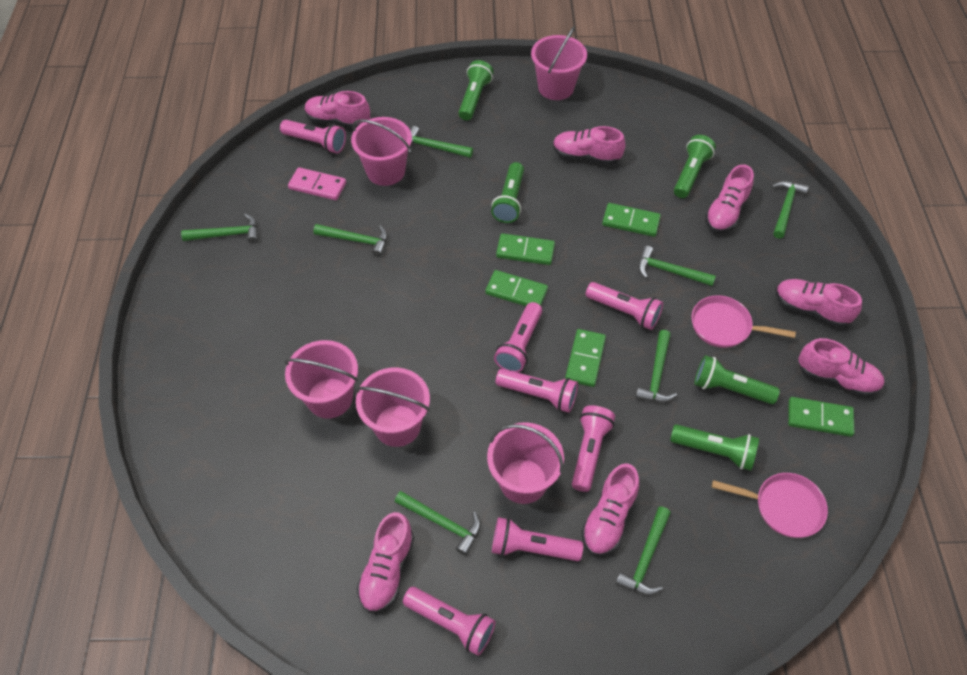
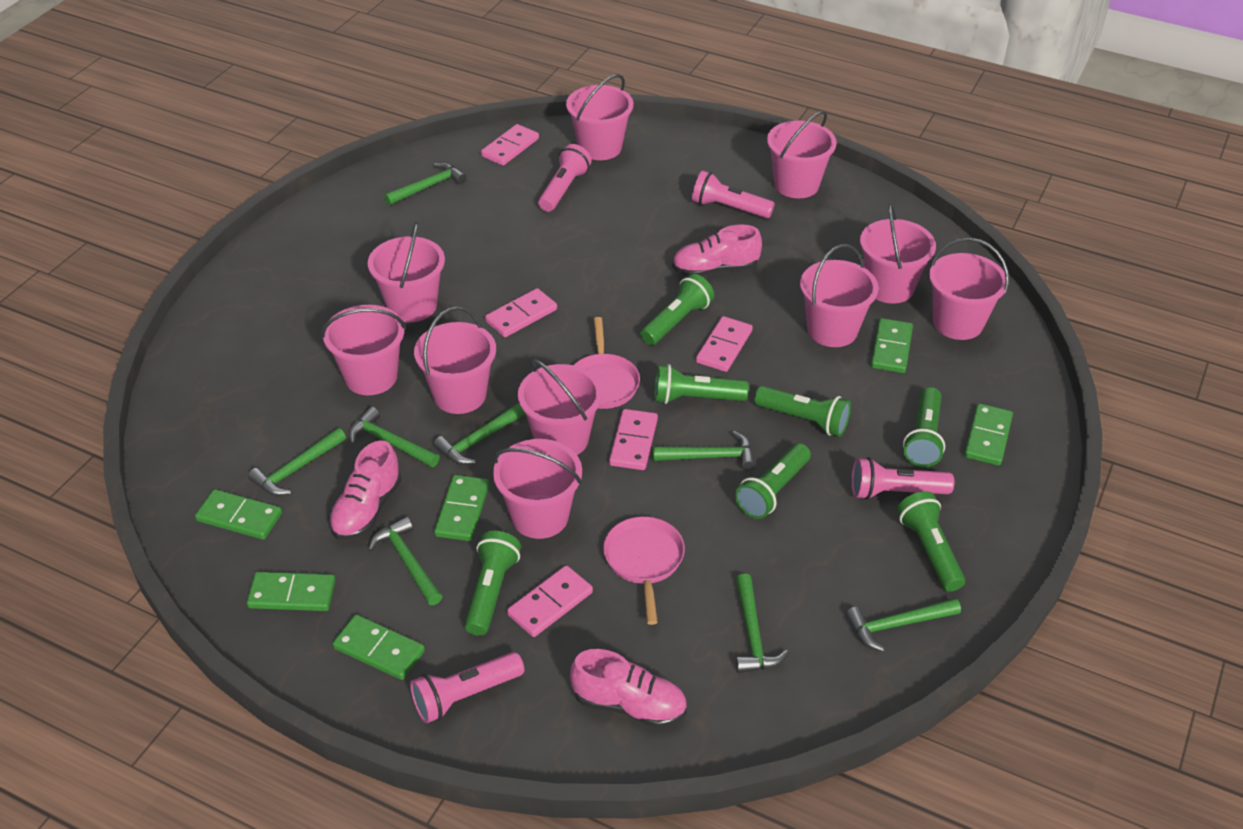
green domino: [485,270,548,306] [496,233,555,265] [565,329,606,387] [602,203,661,237] [788,397,854,437] = 5 -> [195,489,282,540] [247,572,336,611] [333,615,425,680] [434,475,489,541] [871,318,913,373] [964,403,1013,466] = 6
green flashlight: [458,60,494,120] [491,162,524,223] [670,424,759,471] [674,135,716,198] [694,355,780,404] = 5 -> [465,531,521,636] [640,274,714,345] [654,364,749,404] [735,443,811,519] [754,386,851,437] [897,491,965,592] [903,387,945,467] = 7
pink bucket: [284,340,358,419] [351,117,412,186] [356,367,430,447] [487,422,564,504] [531,26,587,100] = 5 -> [321,305,406,395] [368,222,445,322] [414,307,496,414] [493,439,582,539] [518,359,602,455] [566,74,633,160] [767,111,837,198] [800,244,879,347] [860,203,936,303] [929,238,1009,340] = 10
pink domino: [288,167,346,200] = 1 -> [481,124,539,166] [485,288,557,337] [507,565,593,637] [609,409,658,470] [696,316,753,372] = 5
pink flashlight: [280,120,346,154] [403,587,495,656] [492,517,583,561] [494,302,542,372] [496,368,578,413] [572,405,615,492] [586,282,663,330] = 7 -> [410,652,524,723] [538,144,592,212] [692,171,775,218] [851,457,954,500] = 4
pink shoe: [305,91,370,128] [357,512,414,613] [553,126,625,165] [581,463,639,556] [705,164,754,233] [776,279,862,327] [798,338,884,397] = 7 -> [329,440,402,540] [570,649,687,728] [672,224,762,276] = 3

